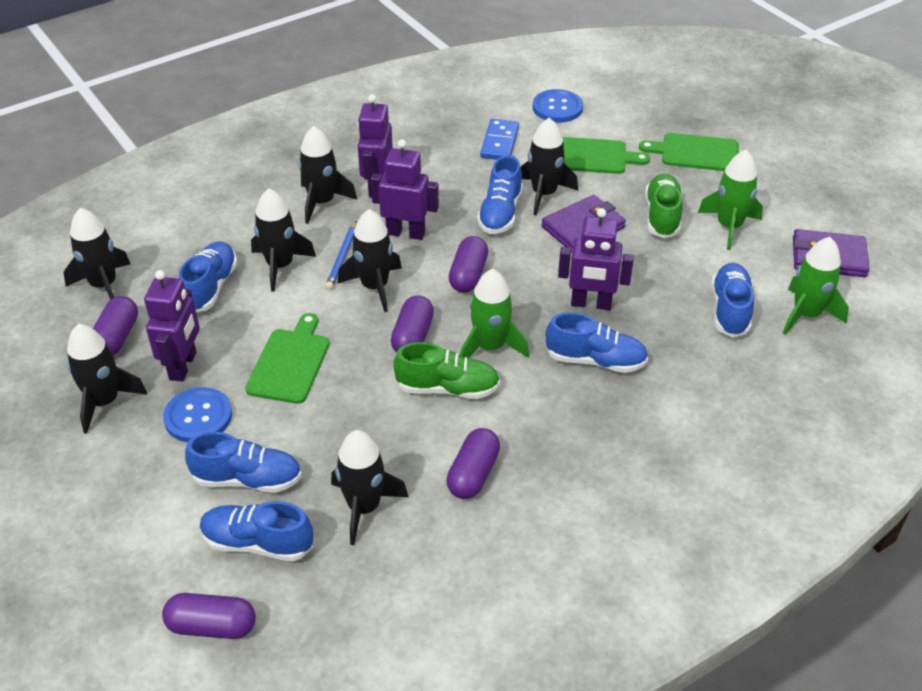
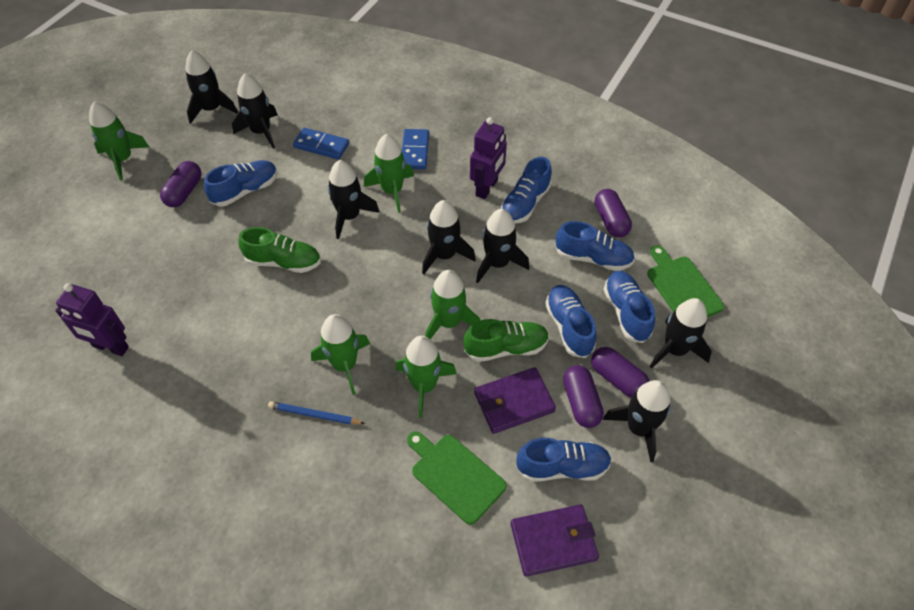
blue button: [163,387,232,442] [533,89,583,123] = 2 -> none = 0
blue domino: [480,119,519,160] = 1 -> [293,128,349,160] [402,129,429,169] = 2
green cutting board: [245,313,330,404] [562,137,650,174] [639,133,739,171] = 3 -> [407,431,507,525] [647,245,724,317] = 2
green rocket: [460,269,529,359] [698,150,763,250] [783,237,849,335] = 3 -> [89,102,149,181] [311,314,370,395] [364,134,414,213] [396,336,457,418] [425,270,481,339] = 5
purple capsule: [93,296,138,356] [162,593,256,639] [391,296,434,353] [446,428,500,499] [449,236,488,293] = 5 -> [160,161,201,207] [563,365,604,428] [591,347,650,398] [595,189,632,237] = 4
purple robot: [144,270,200,382] [358,94,393,198] [371,139,439,240] [558,208,634,310] = 4 -> [55,283,129,356] [470,117,507,199] = 2

